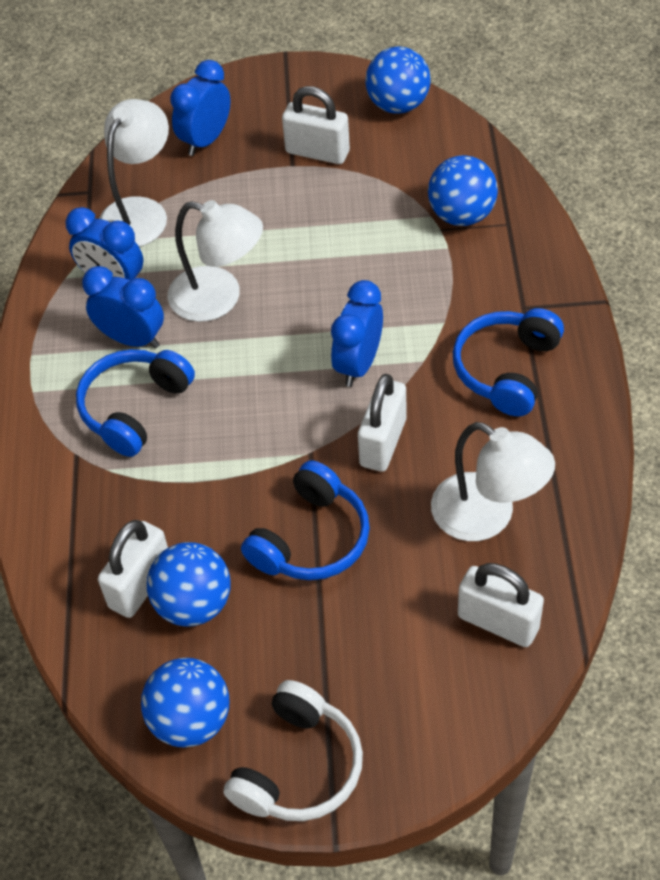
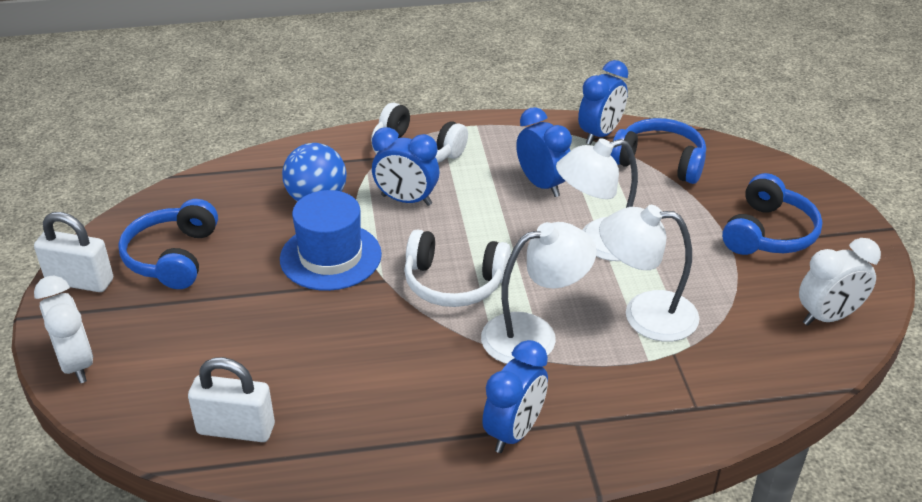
blue ball: [141,658,229,748] [147,542,231,627] [365,46,431,114] [428,155,498,226] = 4 -> [282,143,346,202] = 1
blue hat: none = 0 -> [280,190,382,291] = 1
white clock: none = 0 -> [34,276,93,383] [799,238,881,326] = 2
white headphones: [224,680,363,821] = 1 -> [371,102,468,163] [404,229,511,307] = 2
white padlock: [98,520,168,618] [282,86,350,164] [358,374,407,472] [458,563,544,647] = 4 -> [34,212,113,292] [188,357,275,442] = 2

